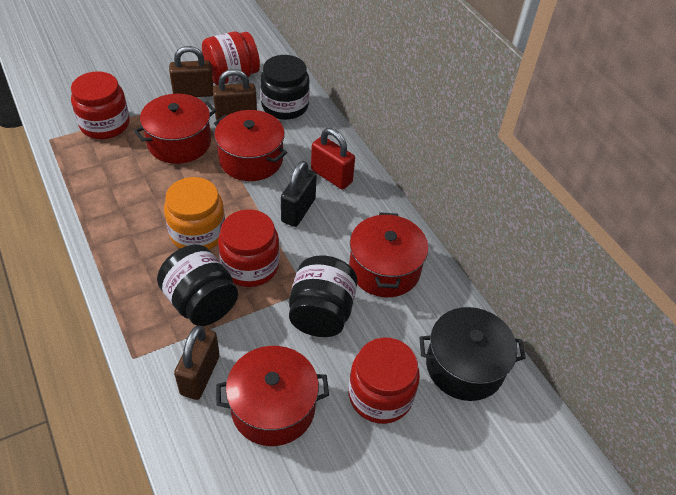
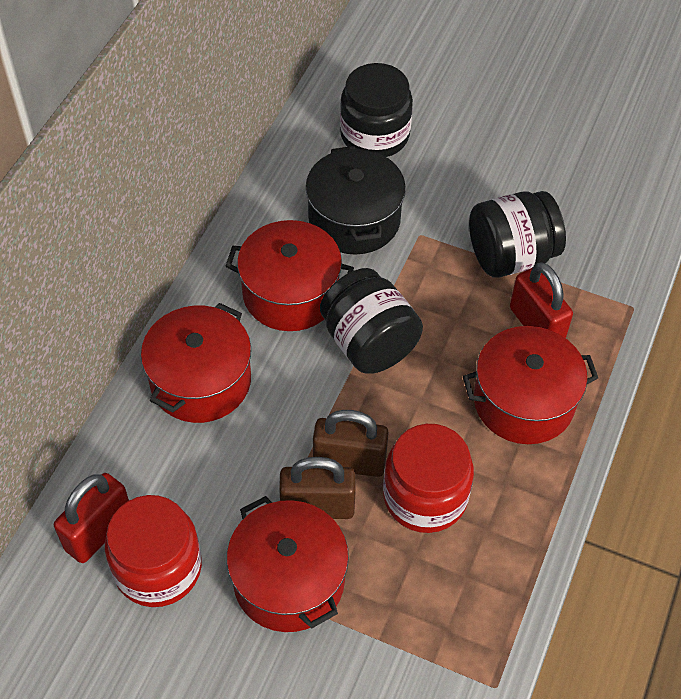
black padlock: [281,161,317,227] = 1 -> none = 0
brown padlock: [169,46,213,97] [174,326,220,400] [213,69,257,120] = 3 -> [279,457,356,519] [313,410,389,477] = 2
orange jar: [164,177,225,250] = 1 -> none = 0
red jar: [71,71,130,139] [202,31,260,85] [218,209,280,287] [349,337,420,424] = 4 -> [105,495,202,607] [383,424,474,533] = 2
red padlock: [311,128,355,189] = 1 -> [54,473,129,563] [510,262,573,338] = 2

